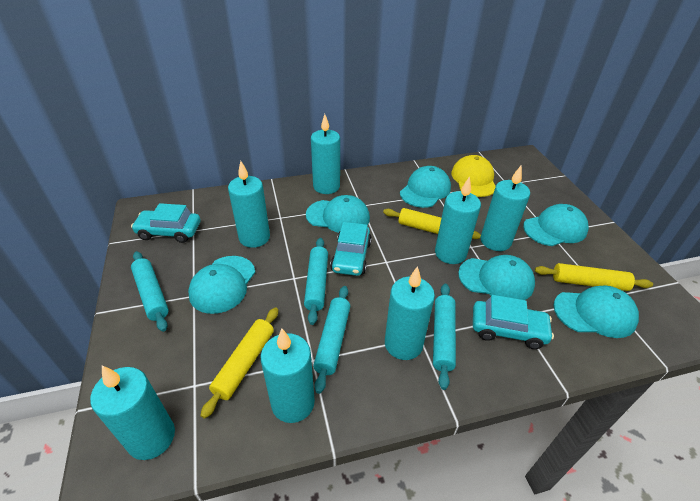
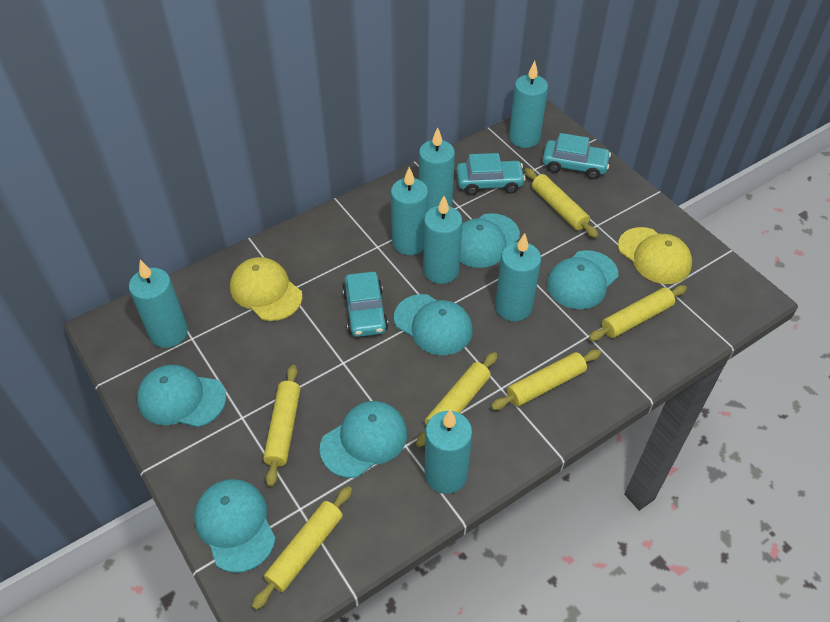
turquoise rolling pin: [131,251,169,332] [304,238,328,325] [313,286,350,394] [433,284,456,390] = 4 -> none = 0
yellow cap: [451,155,496,197] = 1 -> [230,257,302,321] [618,227,692,284] = 2
yellow rolling pin: [201,307,278,419] [383,208,481,239] [535,263,653,291] = 3 -> [252,486,352,610] [263,365,300,487] [416,352,497,447] [491,349,601,410] [525,168,598,238] [589,285,687,341] = 6

